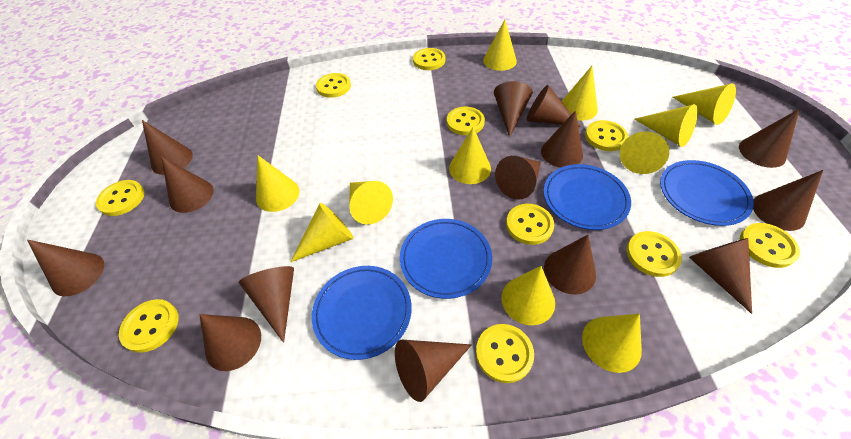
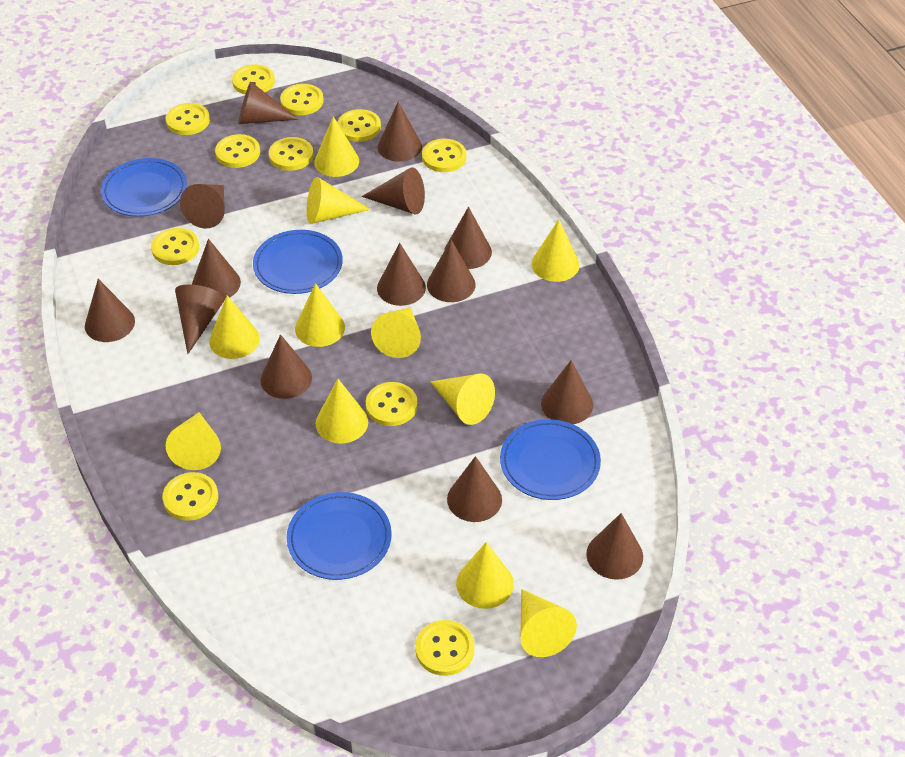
yellow button: [96,180,145,216] [119,299,179,353] [316,73,351,98] [413,48,445,70] [447,107,485,135] [476,324,534,383] [506,204,554,245] [585,120,628,151] [626,231,682,277] [740,223,800,268] = 10 -> [151,228,199,265] [163,472,218,521] [166,103,210,135] [215,134,260,168] [232,64,275,94] [269,137,314,171] [280,84,324,115] [337,109,381,142] [366,382,418,426] [415,620,475,676] [422,139,466,172] = 11

